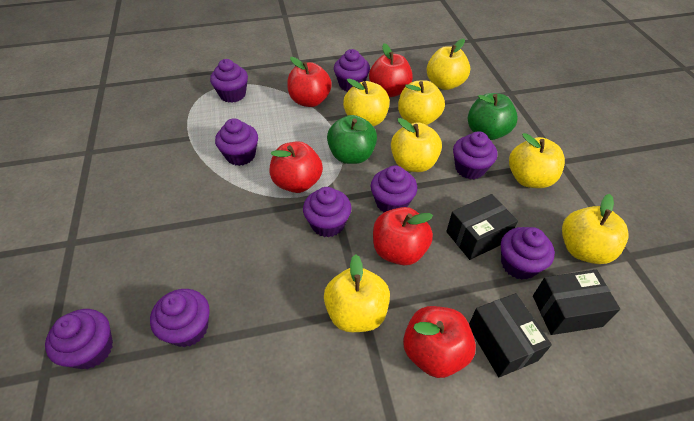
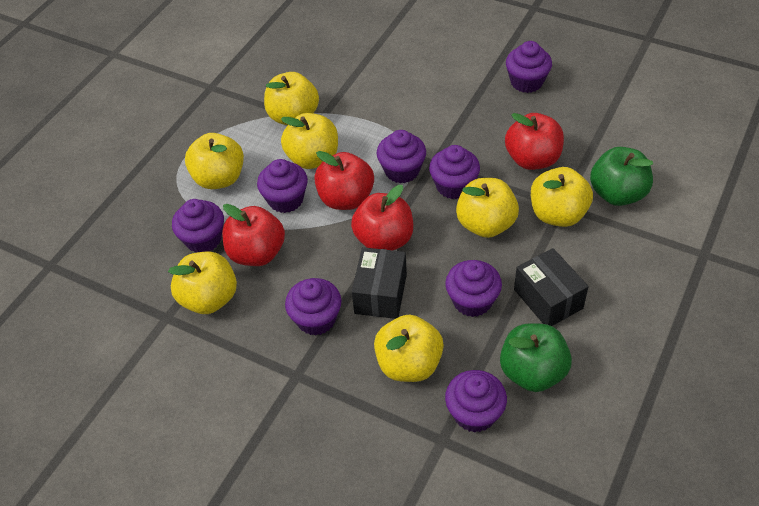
black box: [446,194,518,260] [469,293,552,377] [533,270,620,335] = 3 -> [352,247,407,319] [514,248,589,326] = 2
purple cupcake: [45,309,113,369] [150,289,210,347] [210,59,248,103] [215,118,258,166] [303,187,352,237] [334,49,370,92] [371,165,417,213] [453,131,497,179] [501,227,555,280] = 9 -> [172,199,224,253] [257,159,308,213] [285,278,341,336] [377,130,426,183] [429,145,480,199] [445,260,502,317] [445,370,507,433] [506,41,552,93] = 8
red apple: [269,141,323,193] [287,57,332,107] [369,43,413,97] [373,207,433,265] [403,306,476,378] = 5 -> [222,204,285,266] [314,151,374,210] [351,185,413,250] [505,113,564,170] = 4

